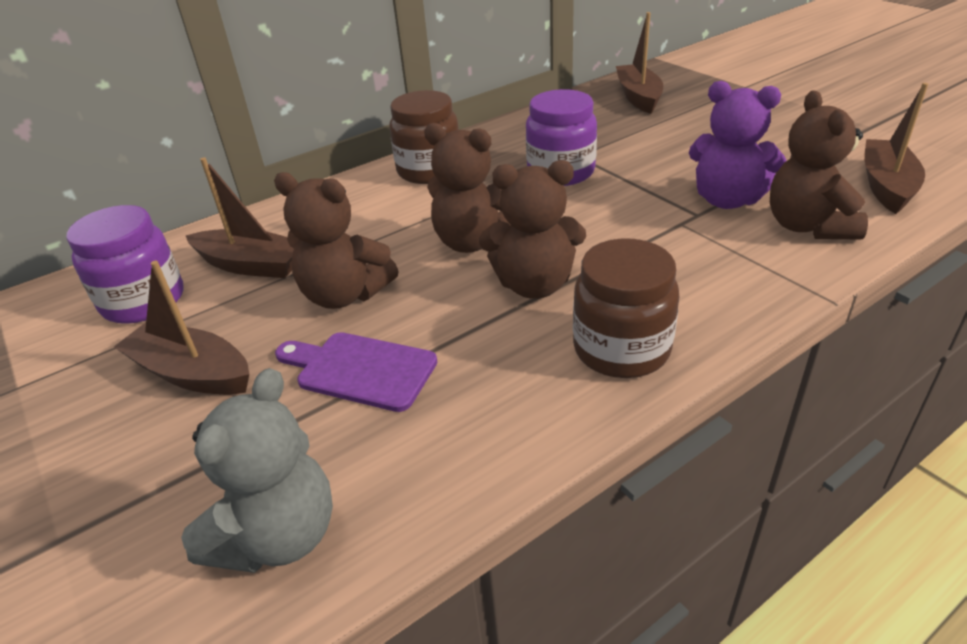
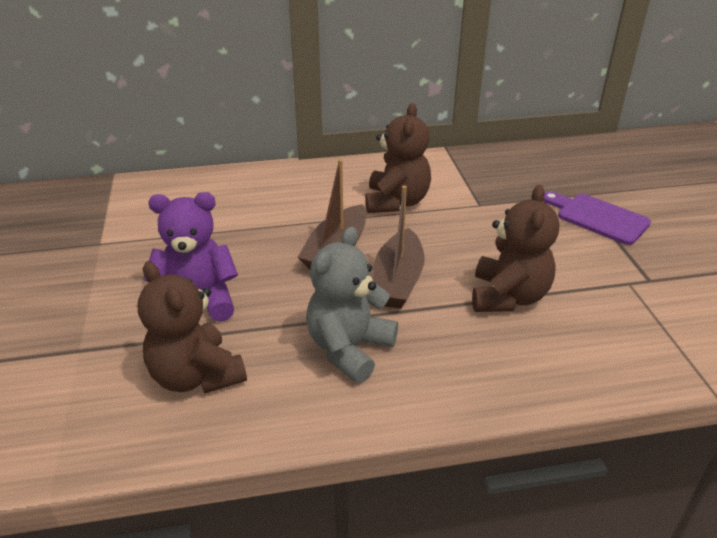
brown boat: [114,261,249,395] [185,157,294,278] [616,12,663,114] [864,83,928,214] = 4 -> [298,159,366,270] [373,185,424,309] = 2
brown jar: [389,90,459,184] [573,238,679,378] = 2 -> none = 0
brown teddy bear: [274,172,398,309] [424,123,511,253] [479,160,586,299] [770,90,868,239] = 4 -> [138,261,247,394] [365,103,431,213] [472,185,559,312] = 3
purple jar: [66,205,183,324] [526,89,597,186] = 2 -> none = 0

